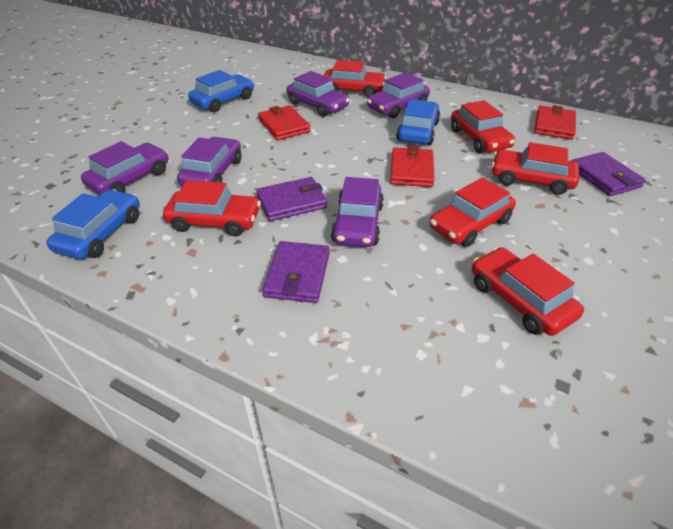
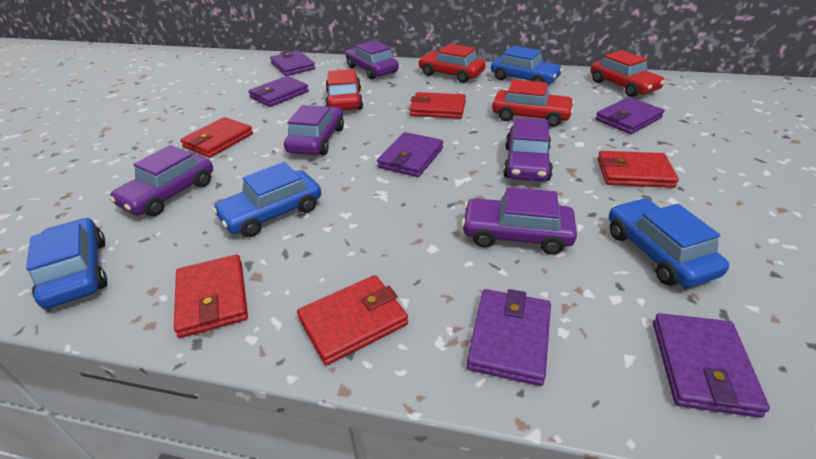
blue car: [46,189,140,259] [188,70,254,112] [396,99,440,145] = 3 -> [26,218,107,309] [212,162,321,237] [491,46,563,84] [609,198,729,288] = 4
purple wallet: [256,177,327,221] [263,241,330,303] [572,152,646,196] = 3 -> [248,76,309,107] [270,50,315,76] [377,132,443,177] [467,289,551,386] [595,97,665,134] [653,313,770,418] = 6
red car: [163,180,261,237] [324,60,386,97] [429,177,516,247] [451,100,515,153] [472,247,584,336] [492,142,579,195] = 6 -> [325,69,363,110] [418,44,486,83] [492,79,574,127] [590,50,665,97] = 4
red wallet: [258,105,311,140] [390,146,435,187] [534,105,576,140] = 3 -> [174,254,248,338] [180,117,253,158] [297,275,408,365] [409,92,466,119] [598,151,679,188] = 5

